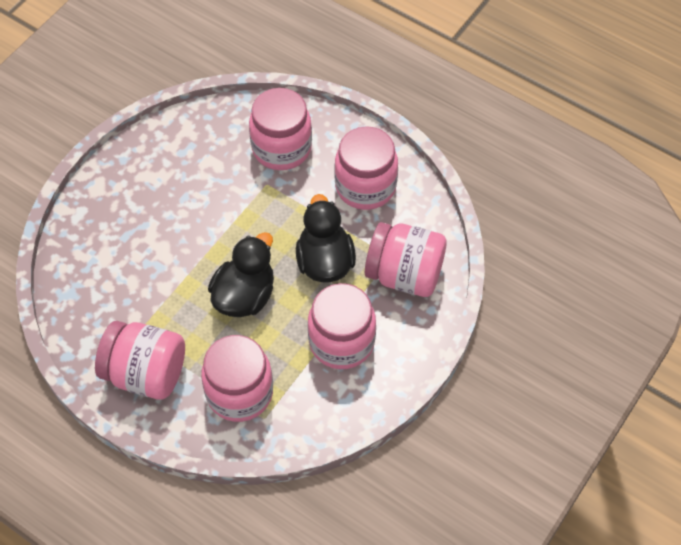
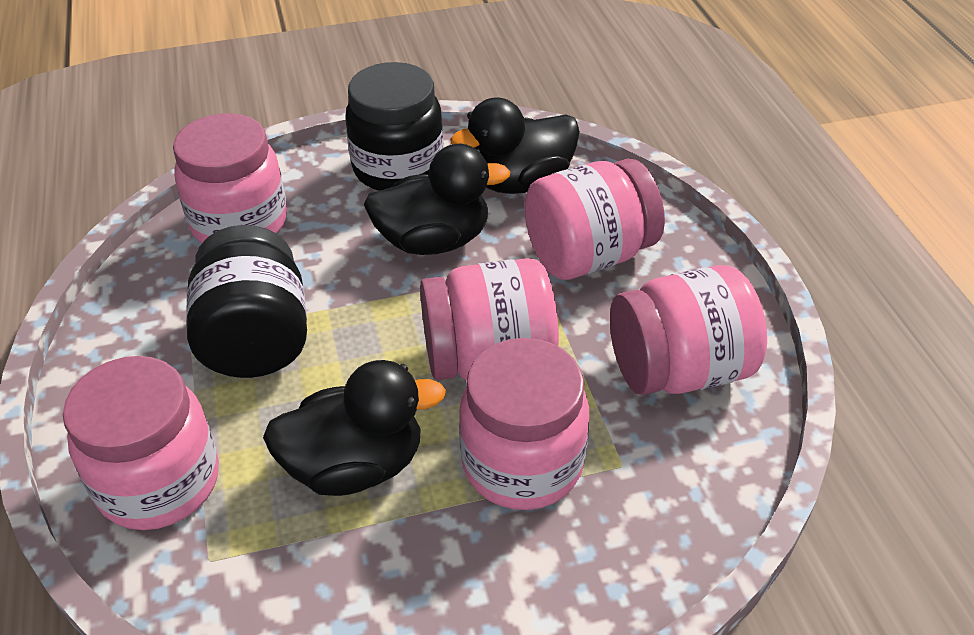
black duck: [208,232,274,317] [296,194,356,282] = 2 -> [263,360,446,496] [364,144,510,255] [450,97,580,194] = 3
black jar: none = 0 -> [186,225,307,378] [345,62,444,191] = 2

